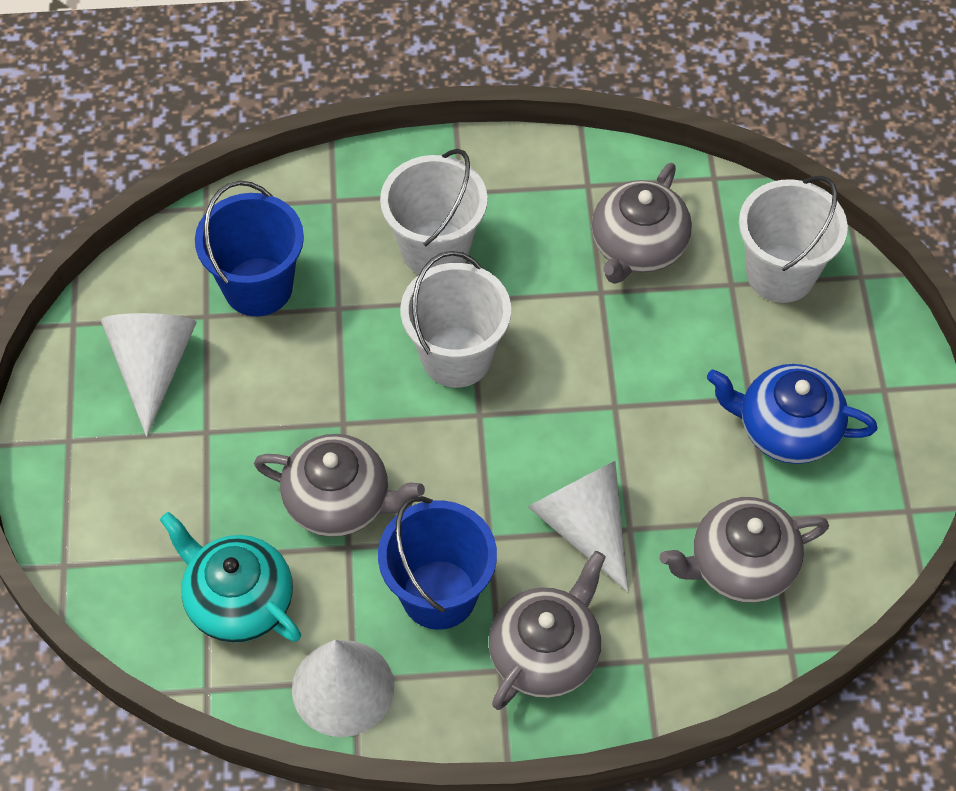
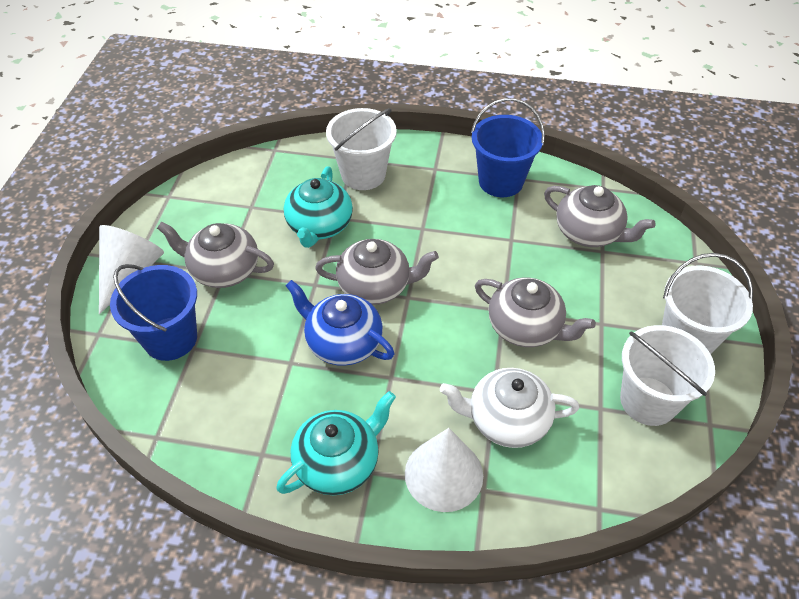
turquoise teapot: [160,512,301,643] = 1 -> [276,391,396,495] [284,166,353,248] = 2
white cone: [101,313,197,436] [292,640,394,737] [528,461,629,592] = 3 -> [99,225,164,315] [405,428,483,512] = 2
white teapot: none = 0 -> [440,368,579,448] = 1

